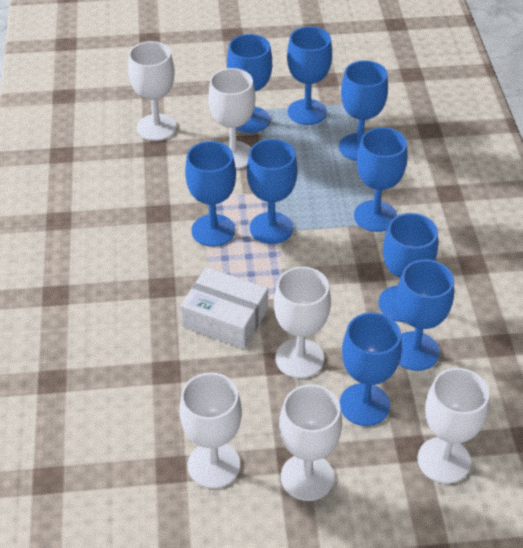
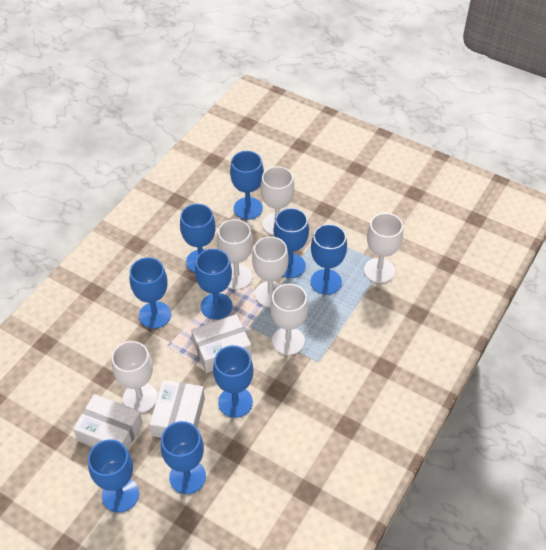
white box: [180,267,268,349] = 1 -> [73,394,143,450] [149,380,205,438] [191,314,252,373] = 3

